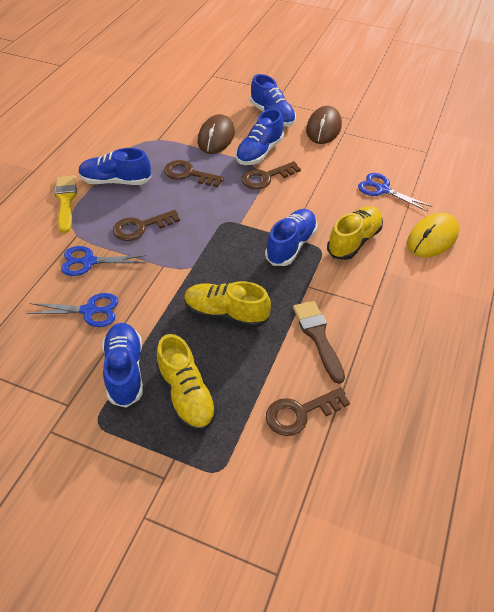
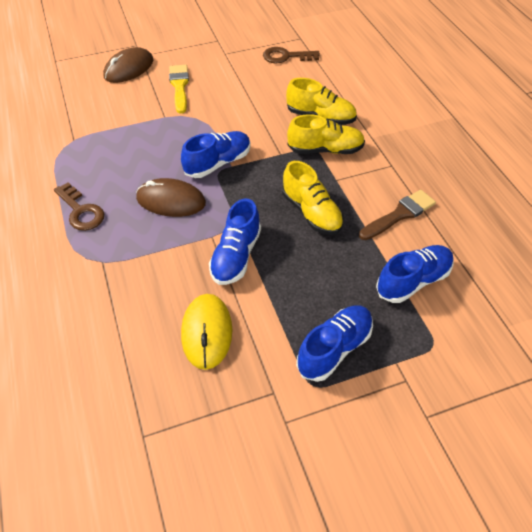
blue scissors: [26,293,118,327] [61,246,147,276] [358,173,432,212] = 3 -> none = 0
blue shoe: [79,148,151,185] [102,323,143,408] [236,109,284,165] [250,74,296,127] [265,209,317,266] = 5 -> [181,131,251,178] [209,199,261,285] [296,305,373,382] [376,245,454,303] = 4
brown key: [113,210,180,241] [164,160,224,187] [241,161,301,190] [266,387,350,436] = 4 -> [54,182,104,231] [263,47,320,63] = 2

